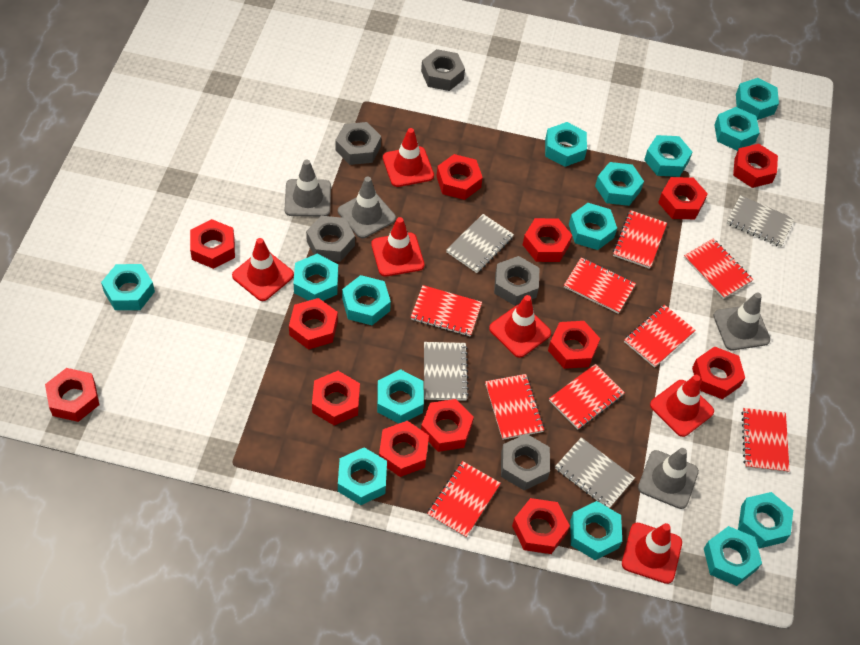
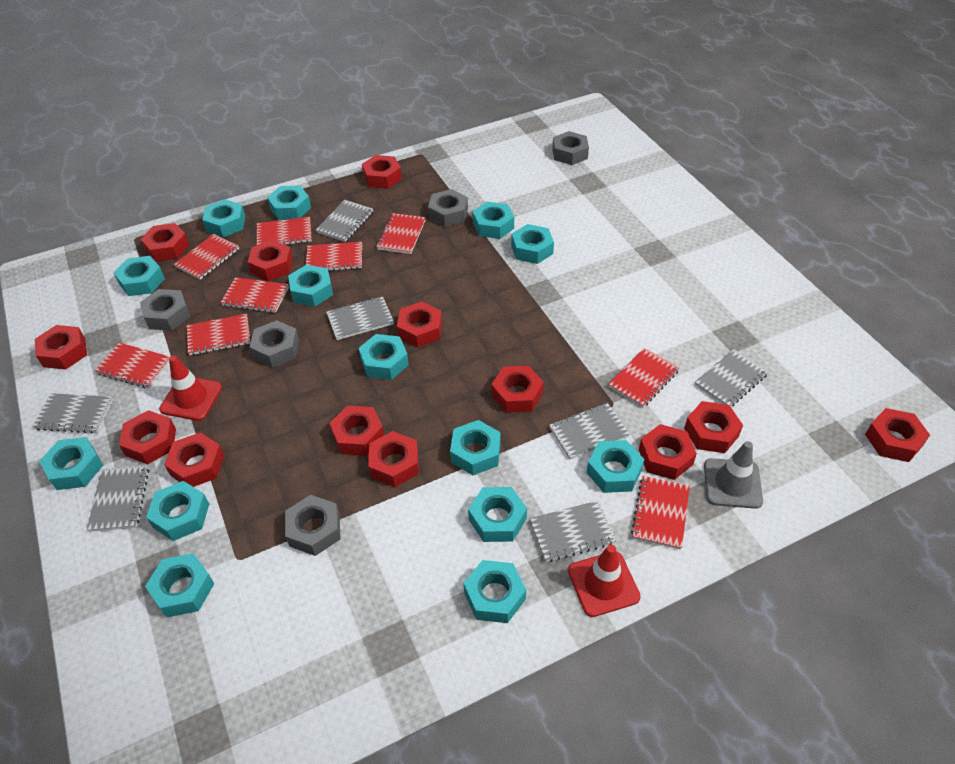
grey notebook: [424,342,469,401] [446,214,514,273] [555,437,635,508] [727,195,795,247] = 4 -> [32,393,113,434] [87,465,149,532] [316,200,373,242] [326,296,394,340] [530,501,616,562] [549,403,630,460] [695,349,768,407] = 7
grey traffic cone: [285,159,331,217] [338,176,396,238] [638,448,699,509] [713,293,770,350] = 4 -> [704,441,763,509] = 1
red traffic cone: [232,238,294,301] [371,217,424,277] [383,128,434,187] [489,295,551,358] [622,523,682,584] [650,375,714,437] = 6 -> [159,356,222,421] [568,545,641,617] = 2

